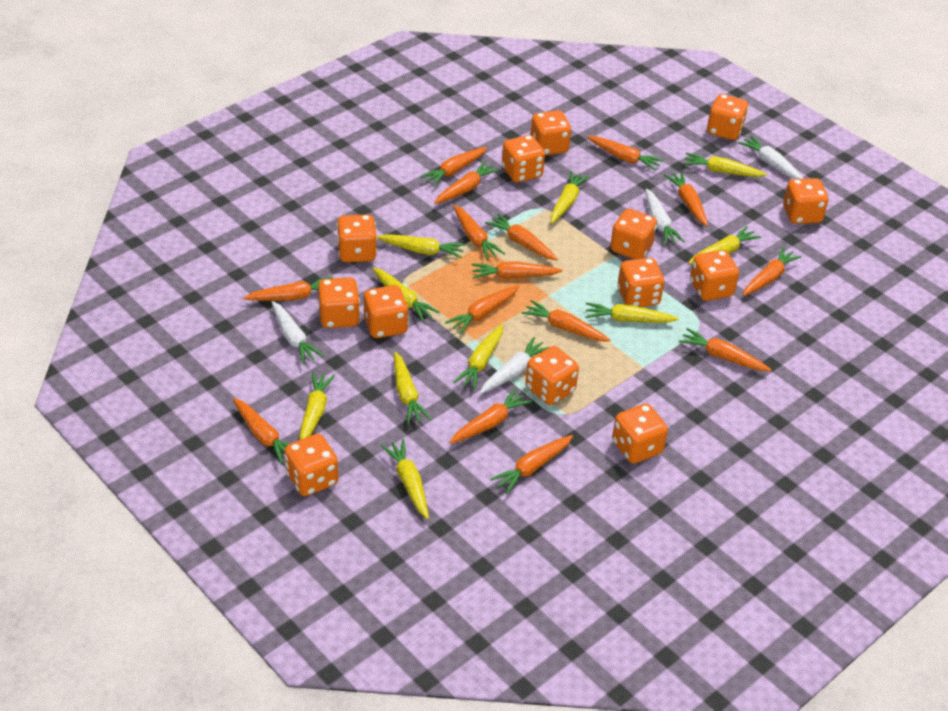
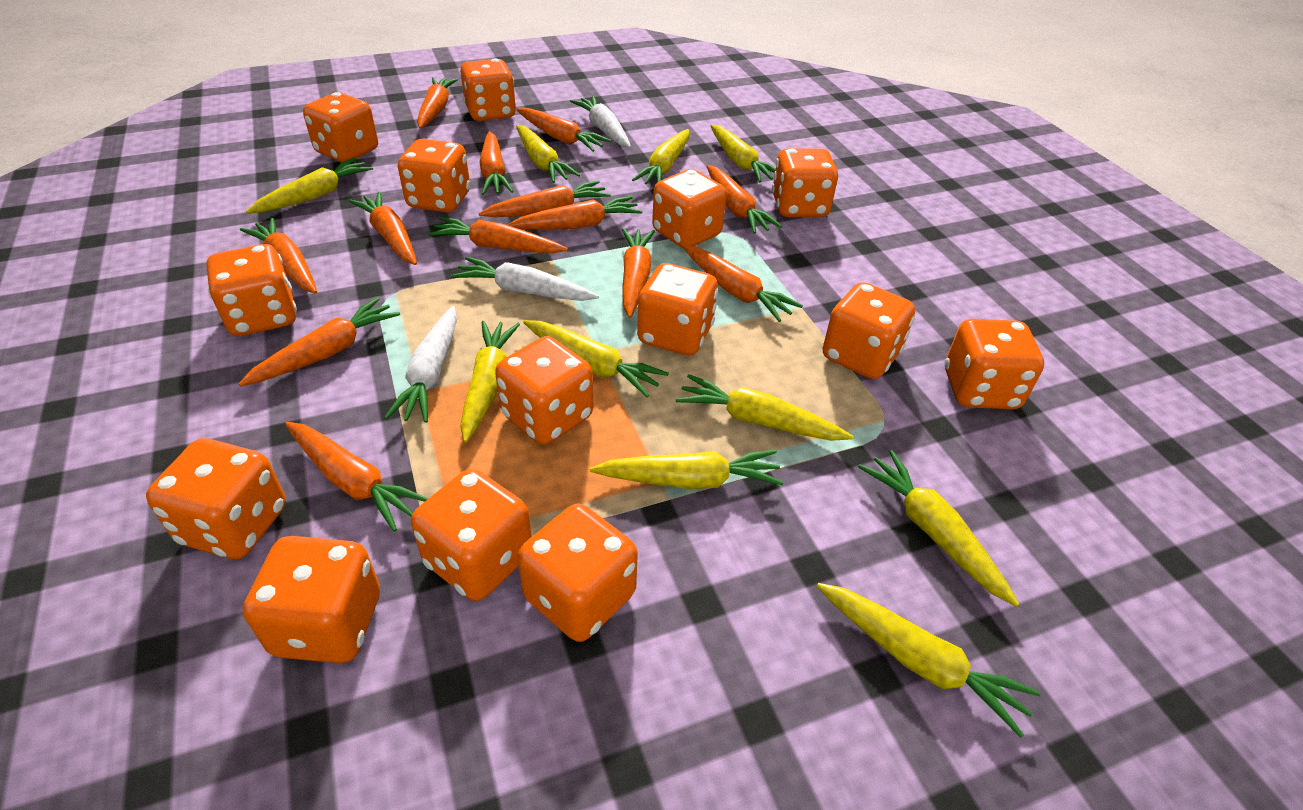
orange carrot: [233,398,289,465] [243,276,333,301] [420,147,487,187] [434,161,500,204] [445,285,519,334] [449,388,532,444] [453,205,505,260] [471,261,563,279] [485,213,558,261] [490,435,573,494] [522,300,611,342] [587,136,664,171] [664,172,708,226] [679,328,772,371] [743,247,802,296] = 15 -> [239,297,400,387] [240,218,317,294] [285,422,429,532] [349,192,417,265] [417,77,458,129] [428,217,568,254] [479,180,611,217] [480,131,514,195] [507,196,642,229] [517,108,611,152] [622,228,655,318] [682,245,803,322] [707,165,782,234] = 13
orange dice: [284,434,339,496] [318,277,360,328] [337,214,377,263] [364,285,409,338] [502,135,545,183] [526,346,579,405] [531,110,571,155] [610,209,657,260] [612,404,668,464] [617,258,665,307] [690,250,739,301] [707,94,749,140] [783,178,829,224] = 13 -> [146,438,286,559] [206,244,297,336] [243,536,380,663] [303,92,378,162] [398,139,470,213] [411,469,532,601] [460,58,516,121] [495,336,593,445] [517,504,638,642] [637,263,718,356] [652,169,727,248] [772,148,838,217] [823,282,915,379] [945,319,1044,409] = 14
white carrot: [272,301,324,364] [480,337,549,394] [645,189,685,245] [738,136,804,179] = 4 -> [384,306,457,423] [451,257,599,301] [570,96,631,148] = 3

